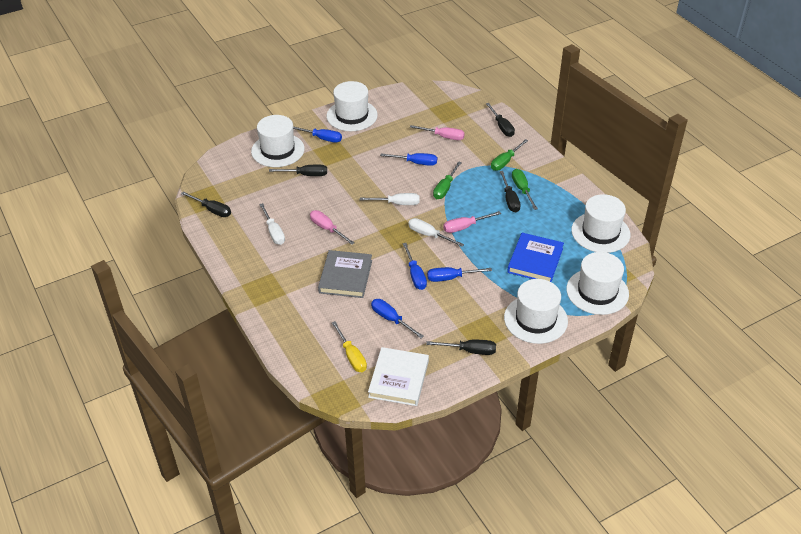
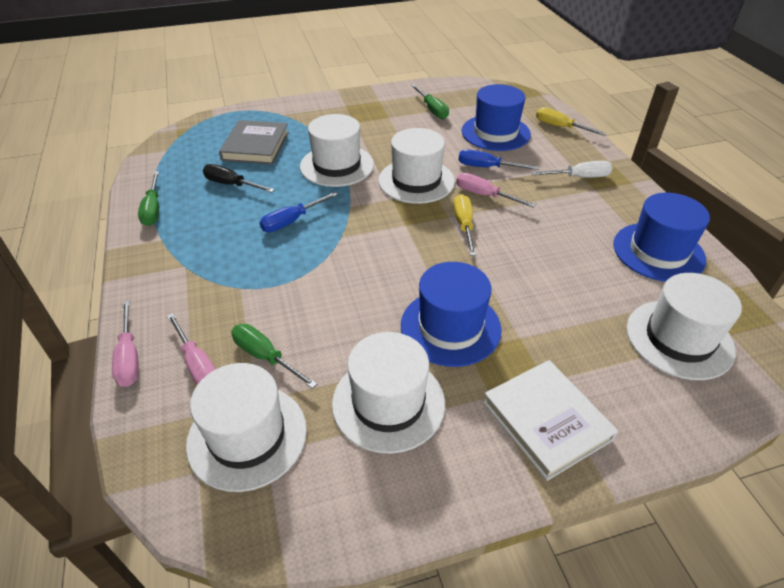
black screwdriver: [181,192,231,217] [269,165,327,176] [426,340,496,355] [486,103,515,137] [500,171,521,212] = 5 -> [203,164,275,193] = 1
blue book: [507,233,564,282] = 1 -> none = 0
blue hat: none = 0 -> [401,262,502,367] [462,84,531,151] [613,193,710,282] = 3
blue screwdriver: [293,126,342,143] [371,299,424,338] [380,153,437,166] [403,243,427,290] [427,267,492,282] = 5 -> [260,192,338,232] [459,149,539,170] = 2
white screwdriver: [259,203,285,245] [360,193,420,205] [408,218,464,247] = 3 -> [531,161,613,178] = 1
yellow screwdriver: [332,321,367,372] = 1 -> [453,194,476,256] [536,107,607,136] = 2

